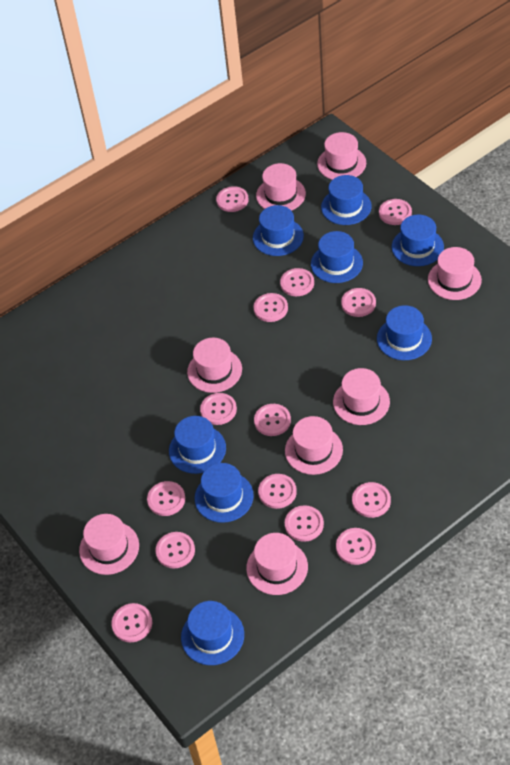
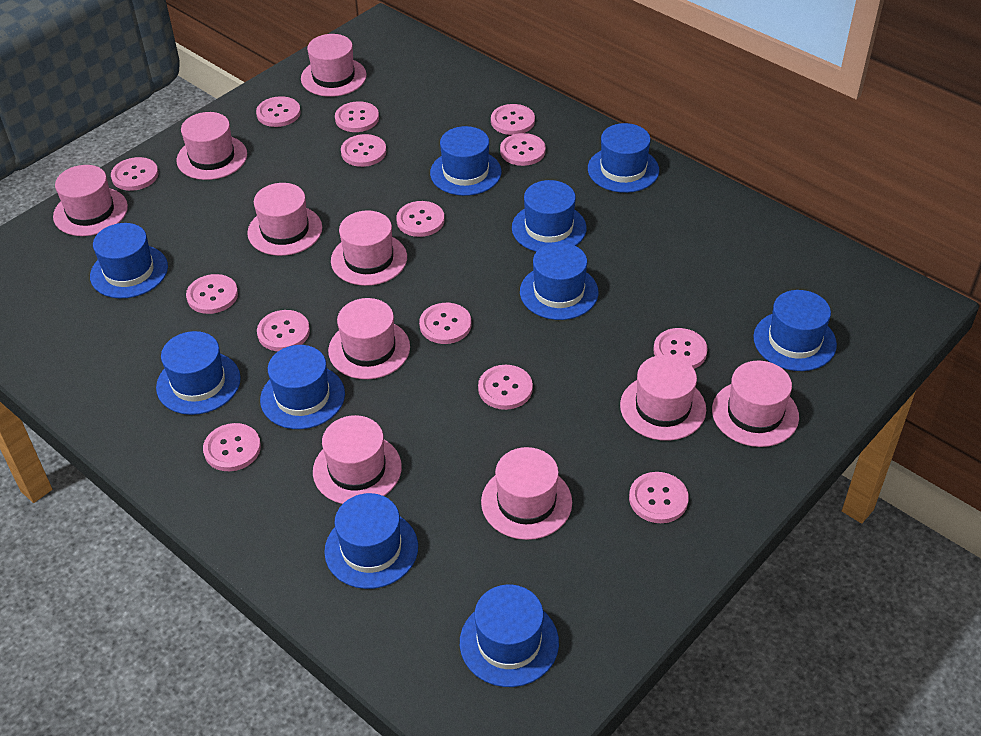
blue hat: [169,416,226,474] [181,601,244,665] [195,463,254,523] [253,205,304,256] [311,231,363,283] [321,175,372,225] [377,305,432,360] [392,215,444,266] = 8 -> [90,223,168,298] [156,331,241,415] [260,345,345,429] [324,493,418,589] [430,126,502,196] [460,585,559,687] [512,180,587,252] [520,242,599,320] [588,123,659,193] [753,290,837,371] = 10
pink hat: [79,514,139,575] [187,338,242,393] [246,533,308,595] [256,163,306,211] [285,416,343,475] [317,132,366,180] [333,368,390,425] [428,247,482,300] = 8 -> [53,165,128,236] [176,112,247,180] [247,183,322,256] [301,34,367,97] [313,415,402,504] [328,298,410,379] [331,211,407,286] [481,447,572,540] [620,355,706,441] [712,360,799,447] = 10

